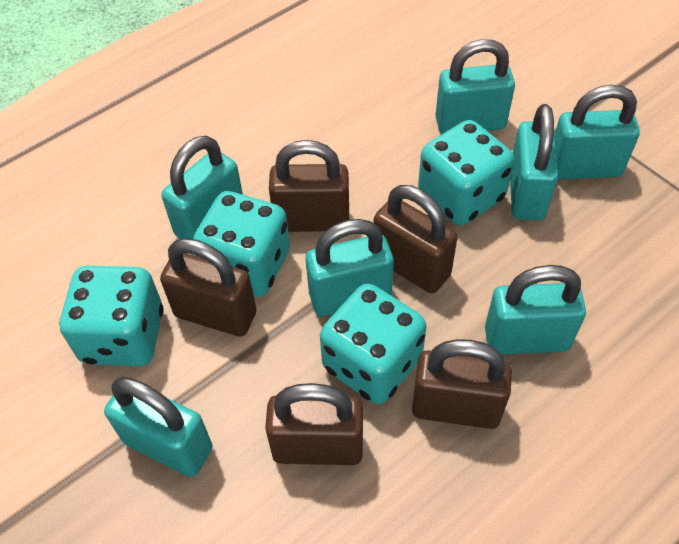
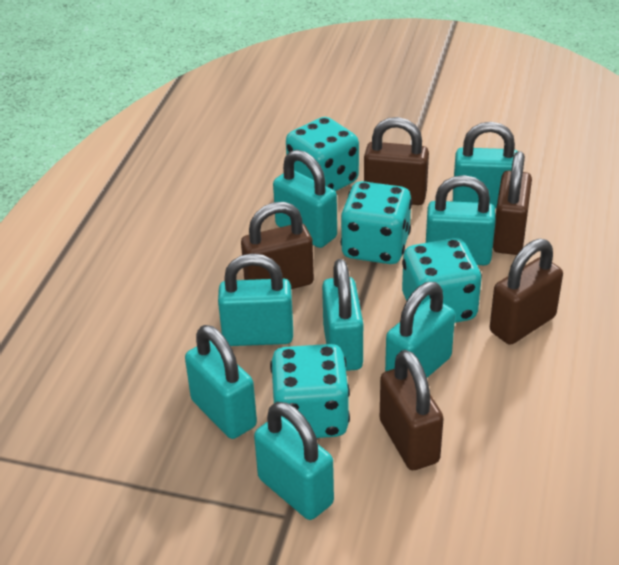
turquoise padlock: [104,377,213,477] [161,136,243,239] [305,219,394,316] [435,39,515,134] [485,265,586,354] [510,104,558,220] [554,85,640,179] = 7 -> [185,325,257,439] [218,253,293,346] [254,402,334,520] [273,150,337,248] [322,259,363,371] [385,282,455,378] [426,175,496,265] [453,122,518,208] = 8

